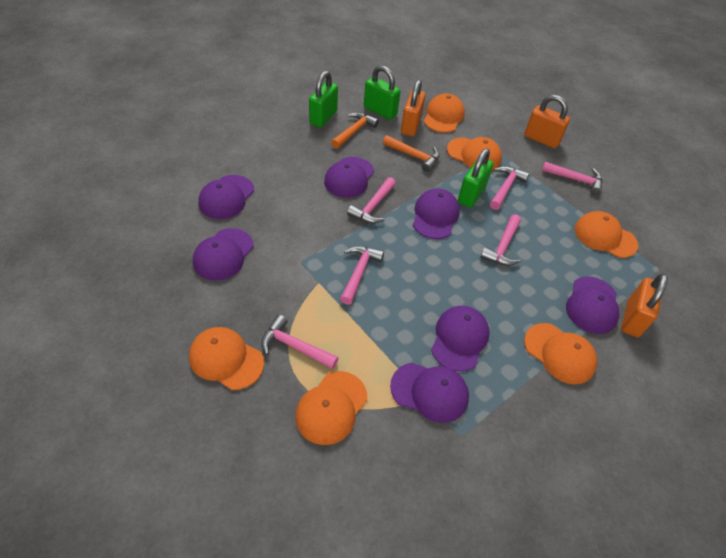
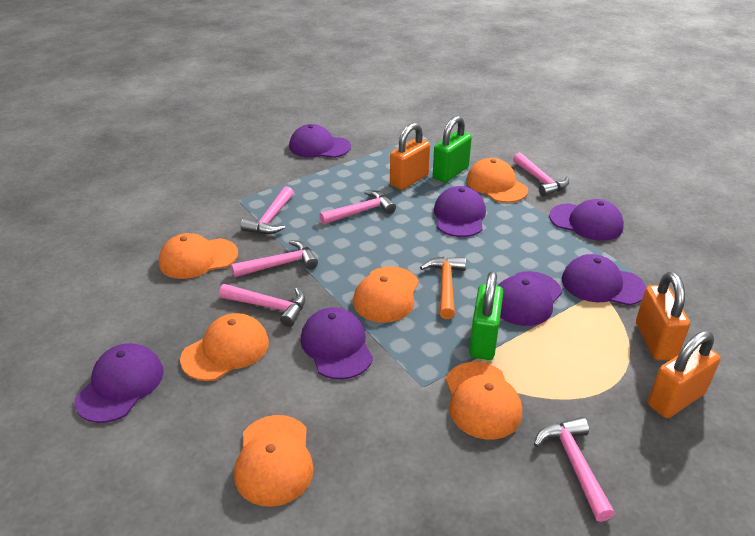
green padlock: [309,70,338,127] [364,65,401,120] [458,148,493,208] = 3 -> [433,116,472,183] [469,271,503,360] = 2
orange hammer: [331,112,379,149] [383,135,440,172] = 2 -> [420,257,466,319] = 1

